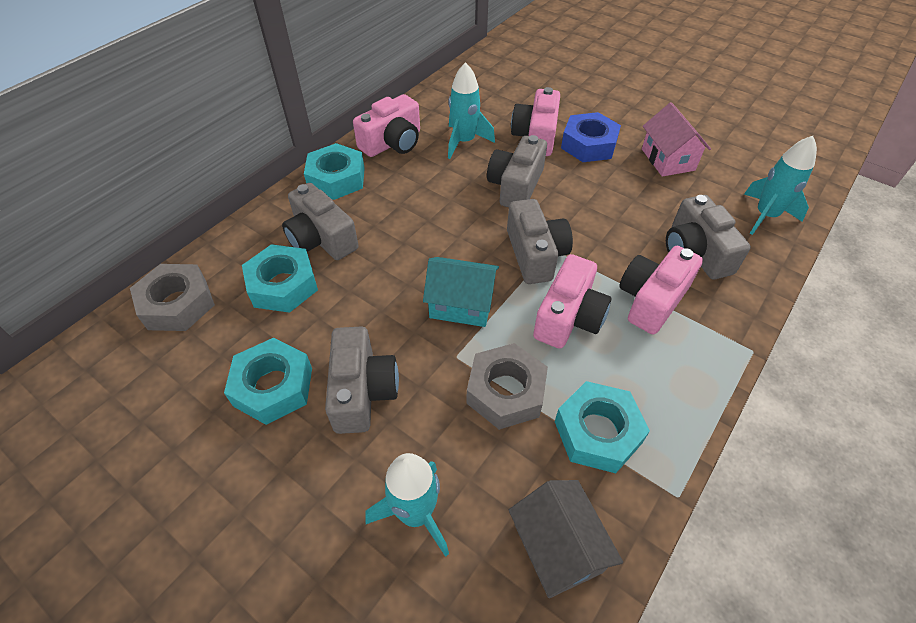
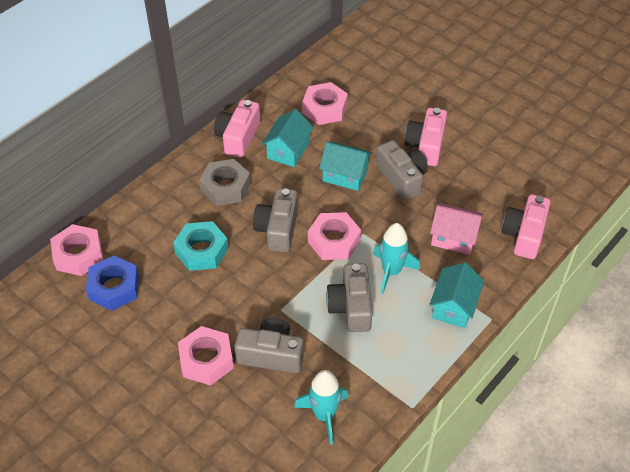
grey camera: [282,183,358,260] [325,326,399,434] [487,135,547,207] [507,199,573,284] [666,195,751,279] = 5 -> [234,318,304,373] [253,188,298,252] [326,263,372,332] [376,140,428,200] = 4
grey house: [509,480,623,598] = 1 -> none = 0
grey nut: [130,264,215,331] [466,343,548,430] = 2 -> [199,159,251,206] = 1
pink camera: [353,94,420,157] [511,87,560,156] [533,254,612,349] [619,246,703,335] = 4 -> [214,100,260,158] [405,108,447,166] [501,194,550,259] = 3
pink nut: none = 0 -> [50,224,103,276] [178,326,234,386] [302,82,348,125] [308,212,361,260] = 4
turquoise house: [423,257,499,327] = 1 -> [262,109,314,167] [319,142,372,191] [429,262,484,328] = 3
turquoise nut: [224,338,312,425] [242,244,318,313] [304,143,365,200] [555,381,650,473] = 4 -> [173,221,229,271] = 1
turquoise rocket: [365,453,449,557] [448,62,495,159] [744,136,817,235] = 3 -> [294,370,349,444] [373,223,420,294] = 2

